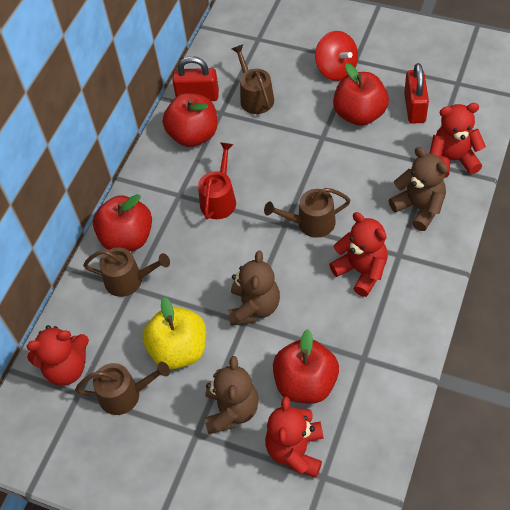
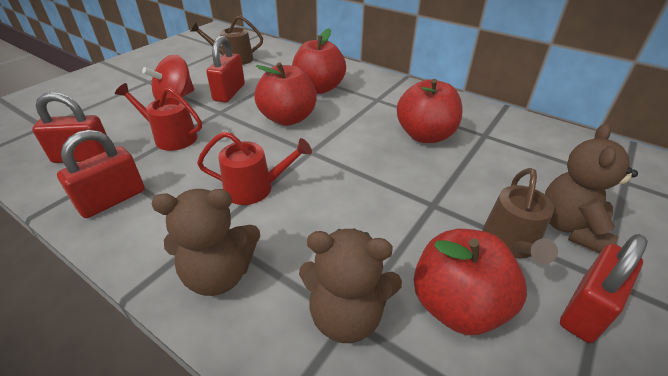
brown watering can: [75,362,170,415] [83,247,170,297] [232,45,274,114] [264,188,351,238] = 4 -> [190,16,263,65] [483,168,558,264] = 2
red padlock: [172,56,219,101] [404,63,429,124] = 2 -> [32,92,107,163] [57,130,145,218] [206,36,245,103] [560,234,648,343] = 4
red teddy bear: [27,325,89,385] [265,396,324,478] [329,212,388,297] [429,103,486,178] = 4 -> none = 0
red watering can: [198,142,236,219] = 1 -> [115,83,202,151] [197,132,312,205] = 2
yellow apple: [143,297,206,369] = 1 -> none = 0

